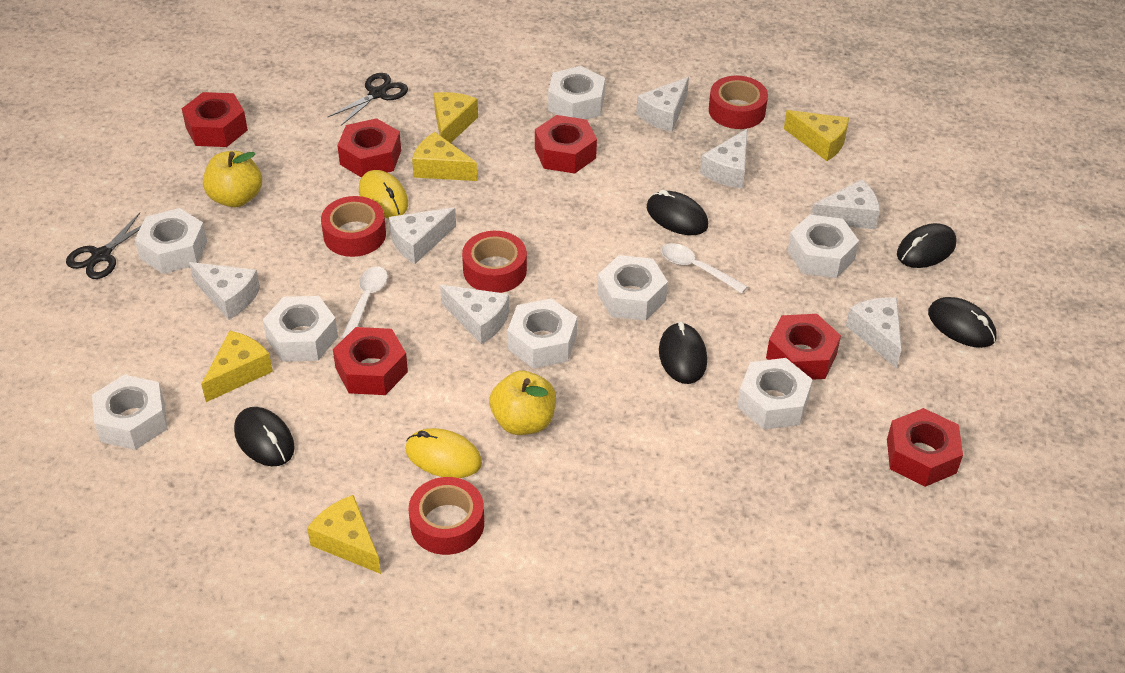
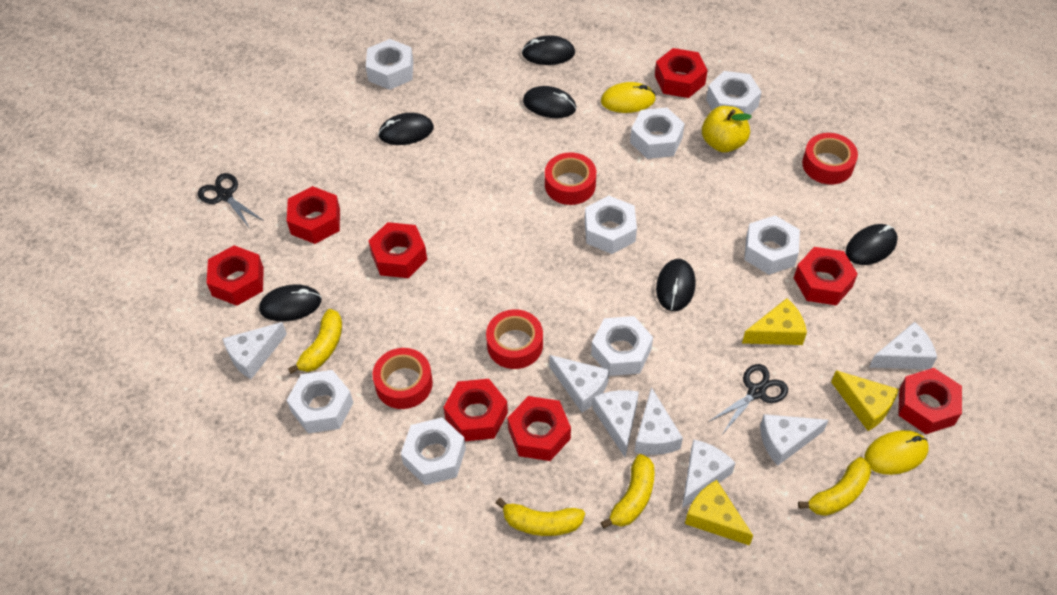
black mouse: [234,407,295,466] [647,190,708,235] [659,322,707,384] [897,223,957,268] [928,297,996,348] = 5 -> [259,284,322,322] [378,113,434,145] [522,35,575,65] [523,86,576,118] [656,259,696,311] [846,224,898,265] = 6
red nut: [182,92,248,147] [333,327,408,395] [337,118,401,178] [535,115,597,174] [766,314,841,380] [887,408,963,487] = 6 -> [207,245,264,306] [287,186,340,244] [368,222,427,278] [444,379,508,441] [507,396,571,461] [655,48,707,98] [794,247,858,306] [898,368,962,434] = 8
white spoon: [341,266,388,339] [661,243,748,293] = 2 -> none = 0
yellow apple: [203,151,262,207] [489,371,556,435] = 2 -> [702,106,752,153] = 1
yellow banana: none = 0 -> [288,309,342,374] [496,498,585,536] [601,454,655,529] [798,457,871,516] = 4
yellow cheese: [201,331,273,402] [307,495,381,574] [412,132,477,181] [434,92,478,143] [784,110,849,161] = 5 -> [685,480,753,546] [742,298,807,345] [831,370,899,431] = 3

